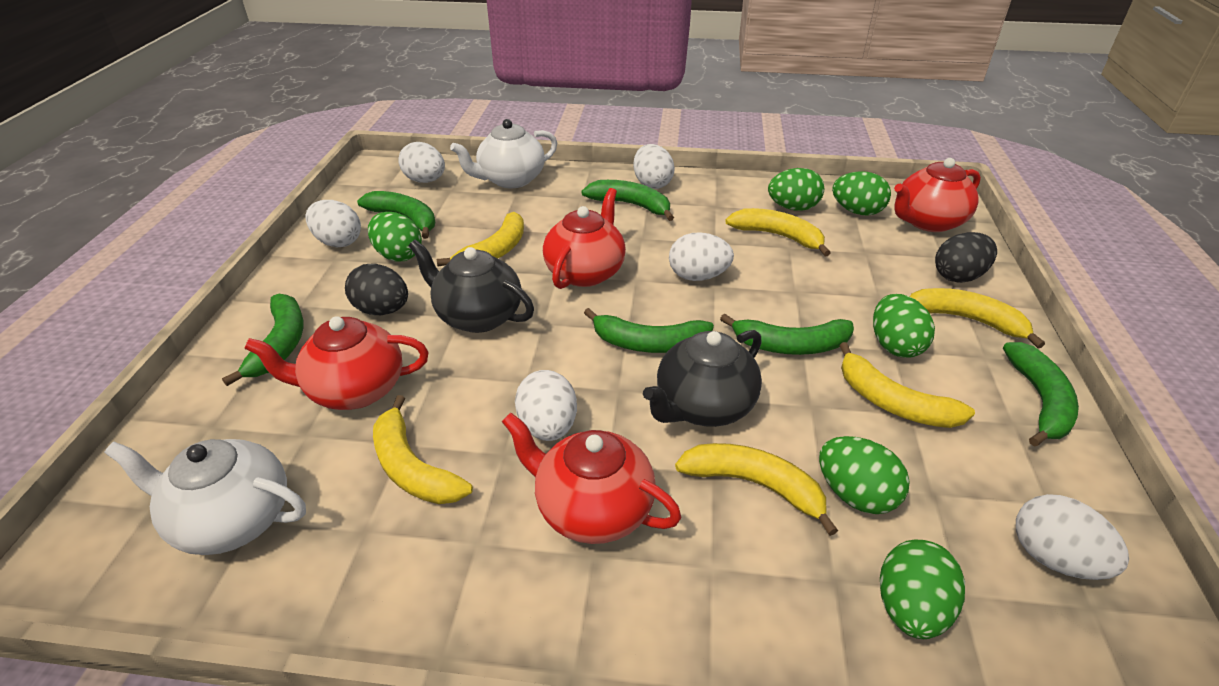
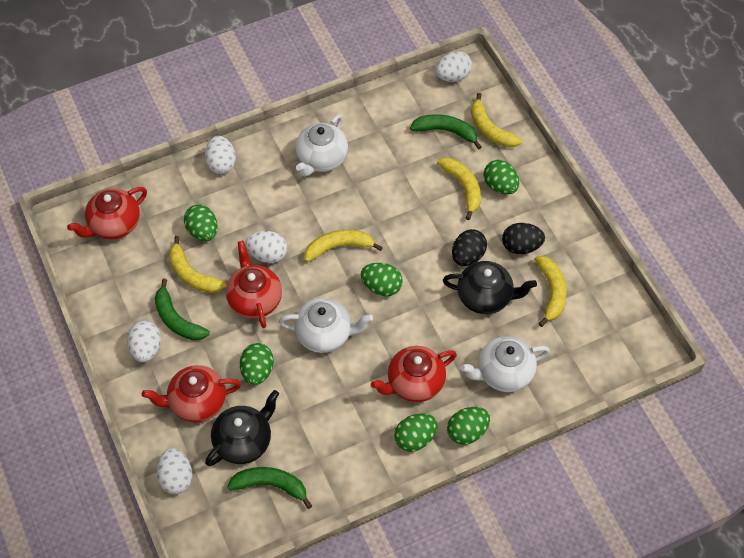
green banana: [222,294,304,386] [357,191,435,239] [581,180,674,221] [584,308,714,353] [720,314,854,355] [1003,342,1079,447] = 6 -> [155,279,210,341] [227,467,312,509] [410,114,482,149] = 3
white egg: [305,200,361,247] [398,142,445,183] [515,370,577,441] [633,144,675,189] [669,232,734,281] [1016,494,1129,580] = 6 -> [127,321,161,362] [157,448,193,494] [205,136,236,174] [245,231,287,263] [436,51,472,82] = 5
white teapot: [104,439,306,555] [450,119,557,188] = 2 -> [279,298,373,353] [296,114,348,176] [460,336,550,392] = 3
yellow banana: [373,395,473,504] [437,212,524,266] [675,443,838,536] [725,208,831,256] [839,342,975,428] [910,288,1045,348] = 6 -> [169,236,226,293] [305,230,383,262] [437,158,481,220] [471,93,522,148] [535,256,567,327] = 5

